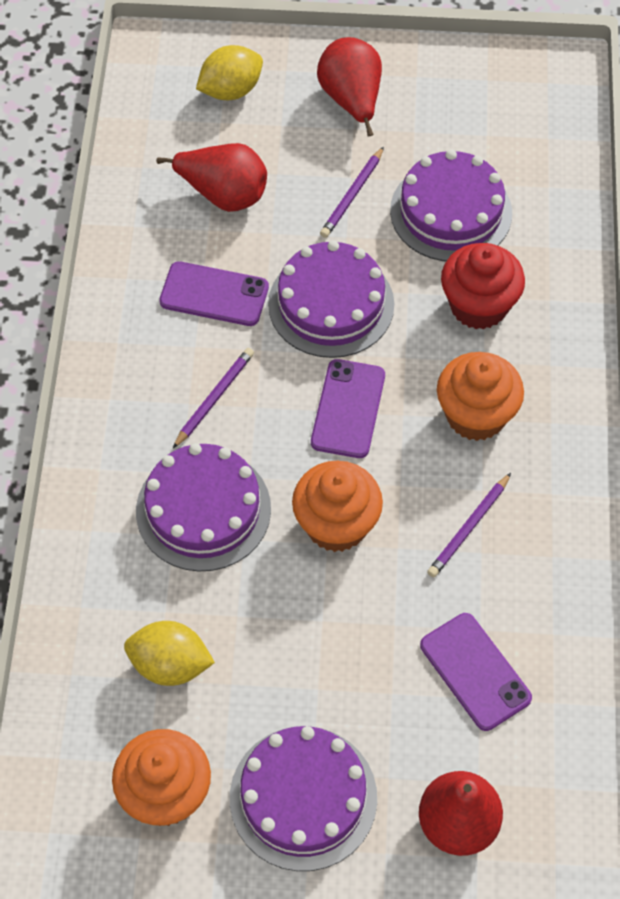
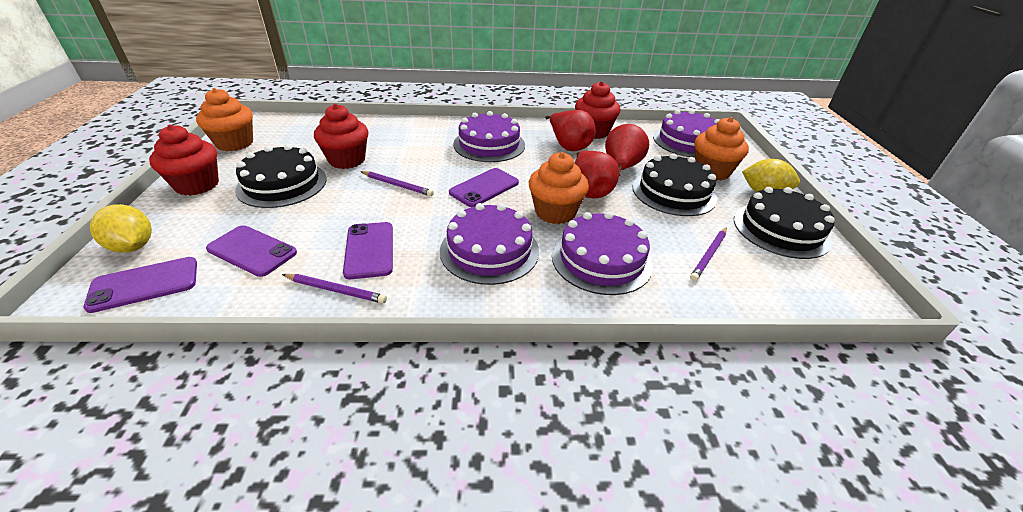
black cake: none = 0 -> [235,144,327,208] [633,153,717,216] [734,187,835,259] = 3
purple phone: [159,261,269,326] [311,359,385,458] [420,613,532,731] = 3 -> [84,257,197,313] [206,225,297,277] [343,222,393,279] [449,168,519,207] = 4
red cupcake: [441,243,525,330] = 1 -> [149,125,219,196] [314,104,368,169] [575,81,620,139] = 3

